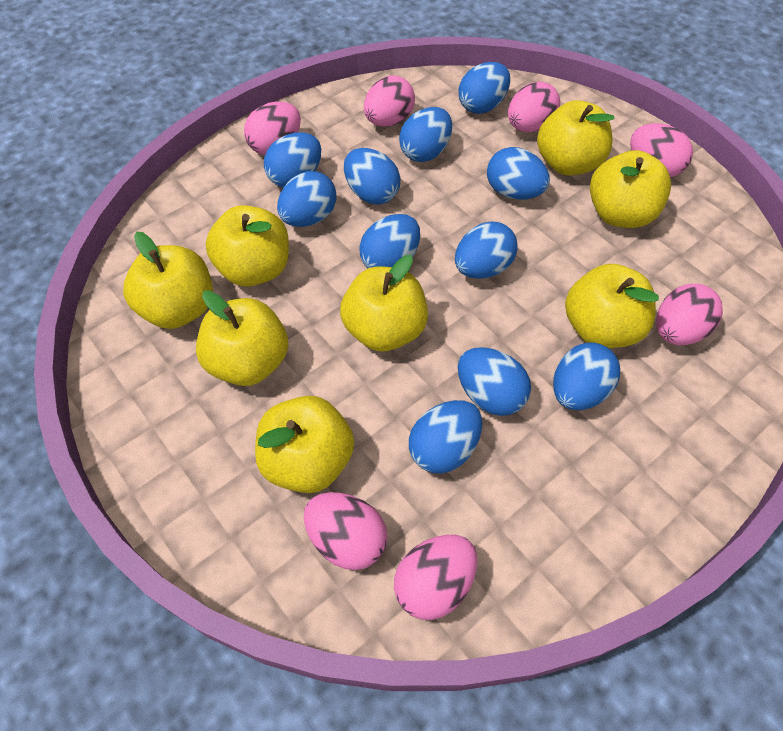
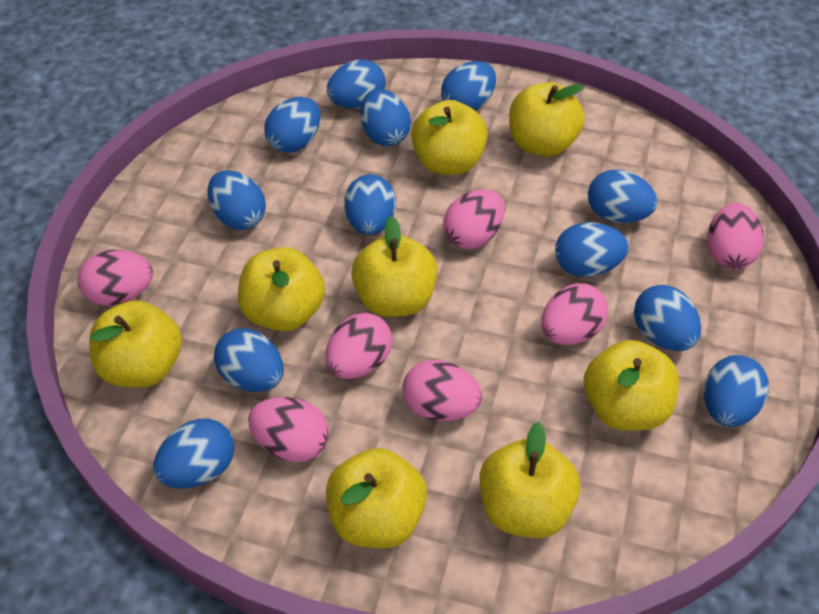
blue egg: [264,132,321,188] [277,171,336,227] [344,148,400,205] [359,214,420,268] [399,107,452,162] [409,400,482,474] [455,221,518,279] [458,347,531,416] [459,62,510,114] [487,147,550,200] [553,342,620,410] = 11 -> [153,419,235,488] [208,170,266,230] [214,328,284,392] [264,97,320,153] [327,59,386,109] [344,174,396,235] [360,89,411,146] [441,61,496,111] [555,222,629,277] [588,170,658,223] [634,285,701,351] [704,355,769,427] = 12

